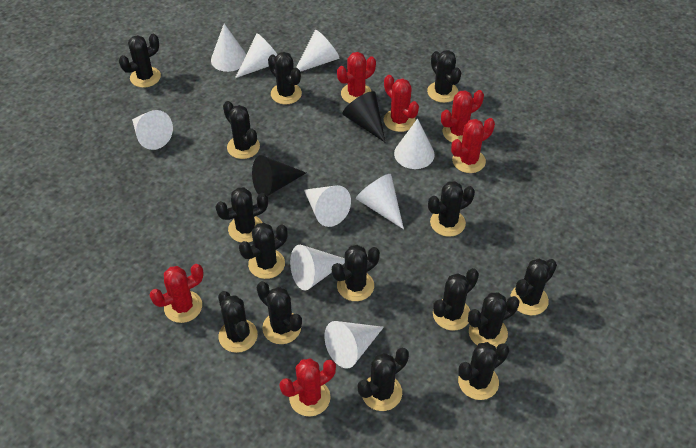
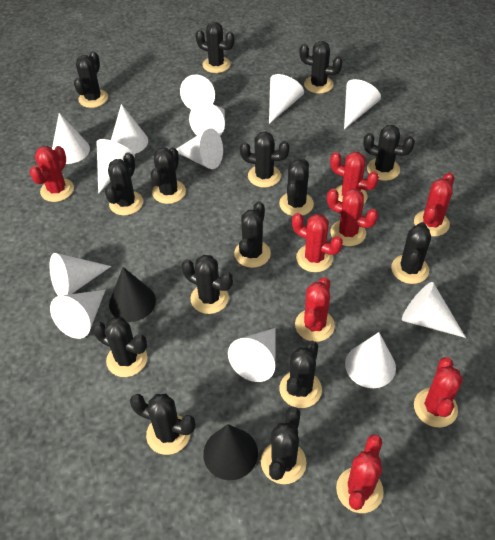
red cactus: [149,264,204,323] [280,358,336,416] [337,52,376,103] [384,75,419,132] [441,90,484,142] [451,118,495,173] = 6 -> [29,146,74,202] [292,213,343,272] [295,277,335,342] [327,188,378,246] [330,152,379,203] [336,434,384,513] [414,172,454,236] [414,357,463,428] = 8
white cone: [132,110,173,150] [211,24,246,72] [235,33,278,78] [290,245,345,291] [296,30,339,72] [304,185,351,227] [325,321,384,369] [356,174,404,229] [394,118,435,169] = 9 -> [49,253,111,296] [50,290,105,339] [52,113,90,164] [97,139,135,194] [111,104,148,154] [176,128,223,169] [180,74,215,110] [189,102,225,136] [228,328,276,382] [269,74,304,124] [344,79,381,129] [345,332,396,388] [402,282,466,338] = 13

